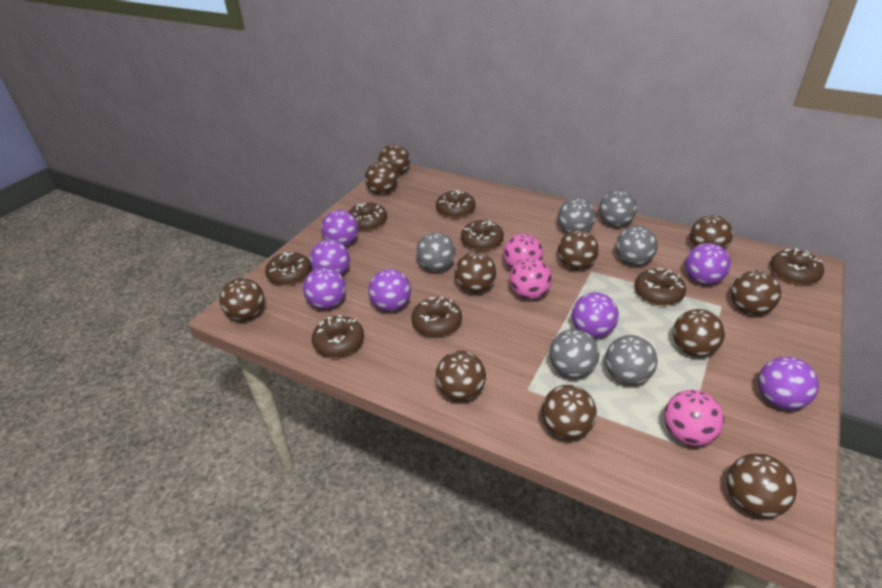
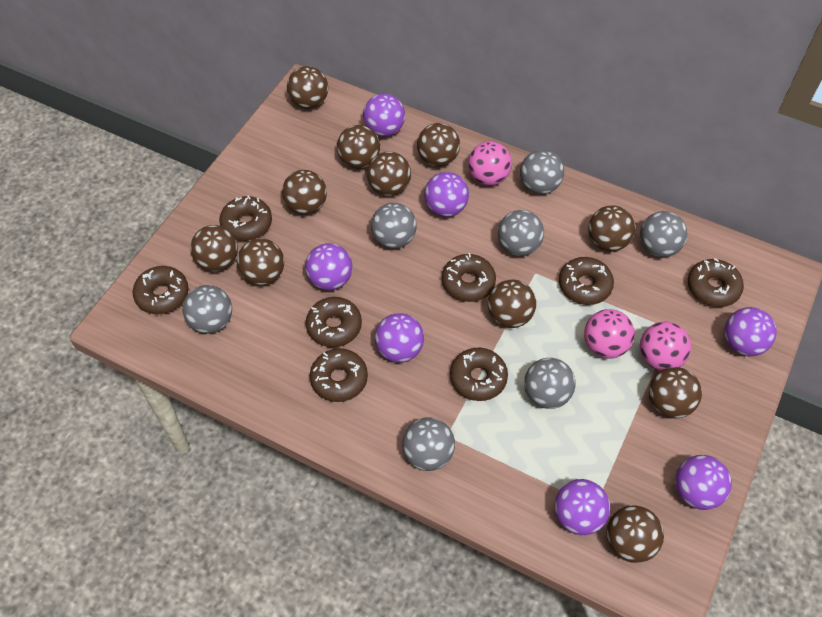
grey ball: [416,232,456,272] [549,329,599,378] [558,198,596,233] [599,190,637,227] [605,335,658,385] [616,226,658,266] = 6 -> [183,285,232,334] [371,203,417,249] [402,417,455,471] [498,210,544,256] [520,150,564,194] [524,358,576,409] [640,211,687,257] = 7

